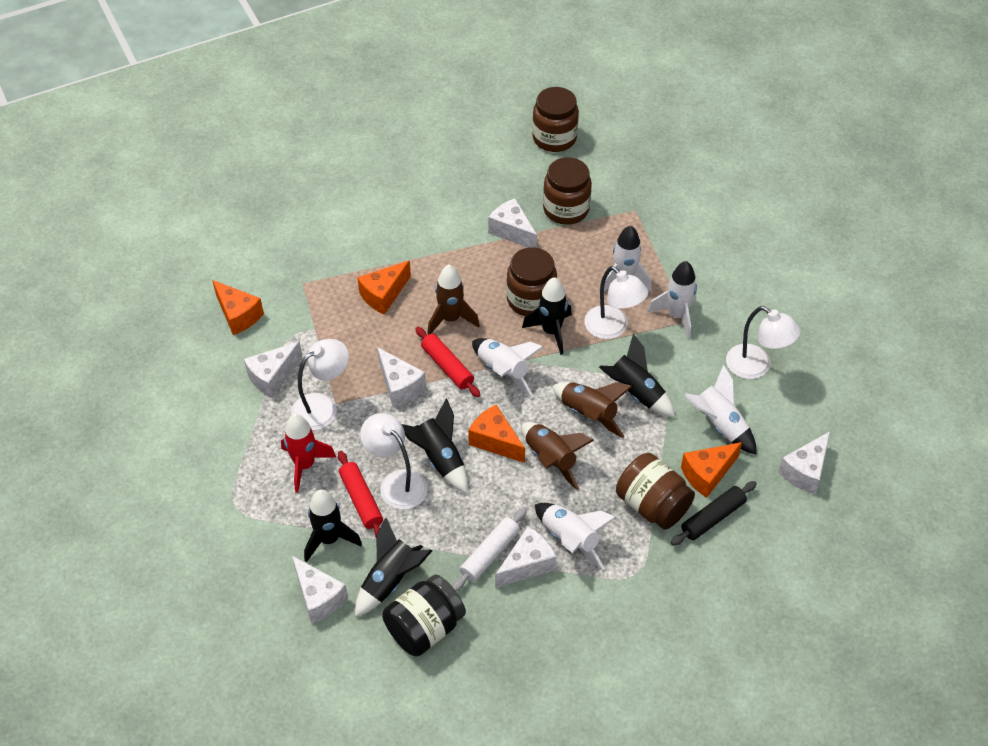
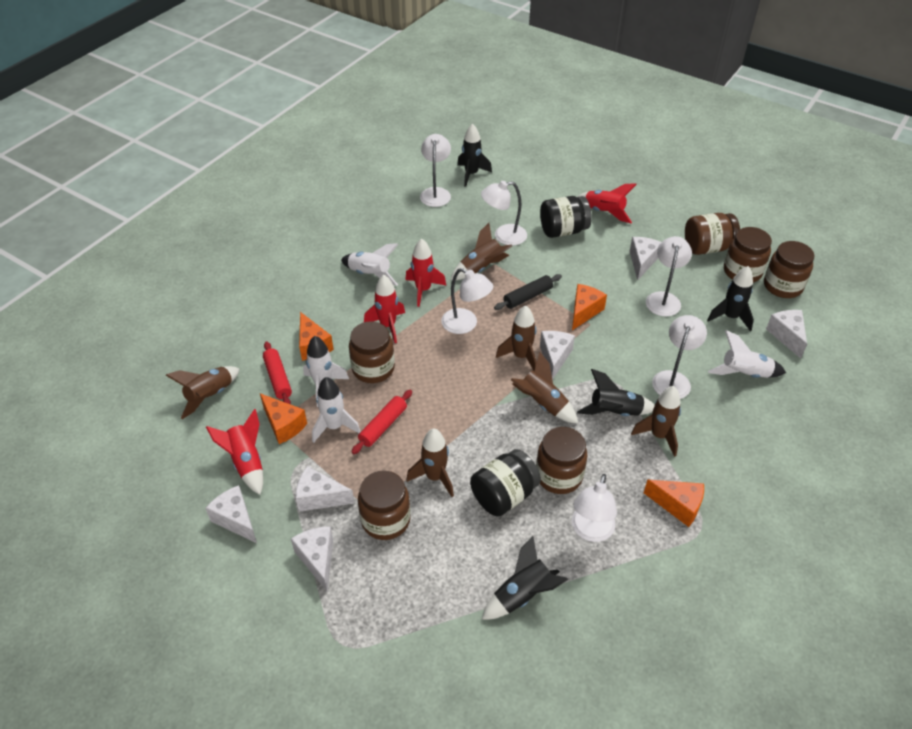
black jar: [382,575,466,656] = 1 -> [470,449,541,516] [540,196,592,238] = 2
black rocket: [304,490,362,563] [355,518,432,617] [402,399,468,493] [522,277,572,355] [599,334,675,417] = 5 -> [457,124,492,187] [482,536,568,620] [577,369,655,416] [707,266,754,331] = 4
brown jar: [506,247,557,316] [532,87,579,152] [543,157,592,225] [616,453,695,530] = 4 -> [349,321,395,383] [358,471,411,540] [536,427,588,494] [685,213,740,255] [724,227,772,283] [764,241,814,298] = 6
brown rocket: [427,265,480,335] [521,422,594,490] [552,382,633,438] = 3 -> [166,366,239,419] [406,428,454,497] [451,223,512,280] [496,305,537,371] [511,352,578,424] [631,386,681,457] = 6
red rocket: [281,414,336,493] = 1 -> [206,409,263,495] [364,275,405,343] [405,238,446,307] [577,183,637,223] = 4
white lamp: [291,339,349,430] [360,413,428,510] [584,266,648,339] [726,306,801,379] = 4 -> [420,134,451,207] [441,268,493,334] [481,181,527,246] [572,474,617,542] [646,236,692,317] [652,315,707,399] = 6
white rocket: [472,338,544,397] [535,503,617,570] [604,225,652,292] [648,261,697,338] [684,365,757,455] = 5 -> [303,336,349,407] [312,377,361,443] [341,243,398,286] [708,330,786,378] = 4
white rolling pin: [452,508,527,591] = 1 -> none = 0

